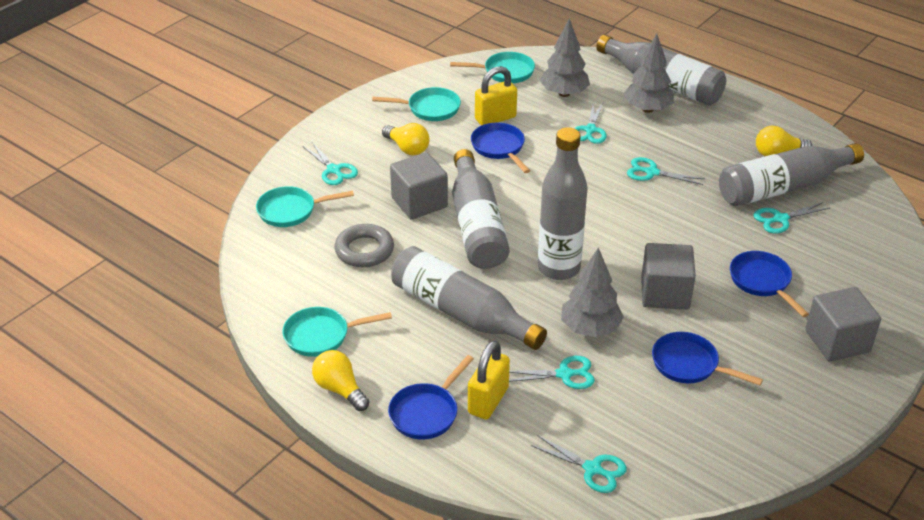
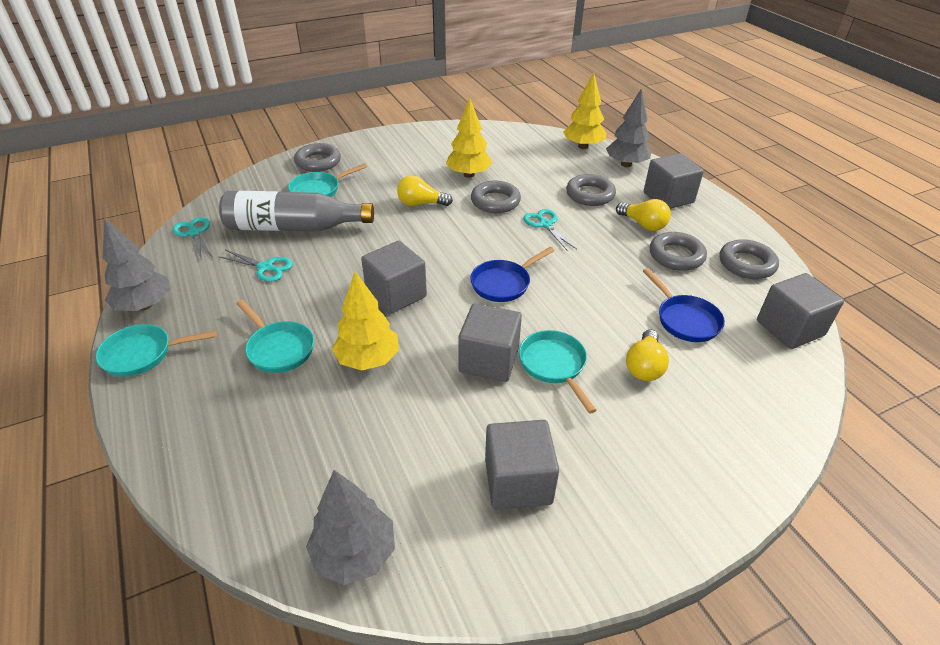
blue pan: [388,355,474,439] [471,123,530,173] [652,332,763,385] [730,251,809,317] = 4 -> [470,247,554,302] [643,268,725,342] = 2
grey bottle: [391,246,547,350] [452,149,510,269] [538,127,588,280] [596,35,726,106] [719,143,864,206] = 5 -> [219,191,374,231] = 1
grey cube: [390,152,448,220] [641,243,696,310] [805,287,881,362] = 3 -> [361,241,427,314] [458,304,522,382] [485,420,559,510] [644,153,704,209] [757,273,844,349] = 5
grey ring: [335,224,394,267] = 1 -> [294,143,341,172] [471,181,521,213] [566,174,616,206] [650,232,707,271] [720,239,779,279] = 5
turquoise scissors: [303,142,358,185] [509,356,595,389] [530,435,627,493] [574,103,607,144] [627,157,704,185] [754,202,830,233] = 6 -> [173,217,212,258] [218,250,293,282] [523,209,577,251] = 3
yellow padlock: [468,340,510,420] [475,66,517,126] = 2 -> none = 0
yellow tree: none = 0 -> [332,272,399,371] [446,98,493,178] [563,73,606,149] = 3

